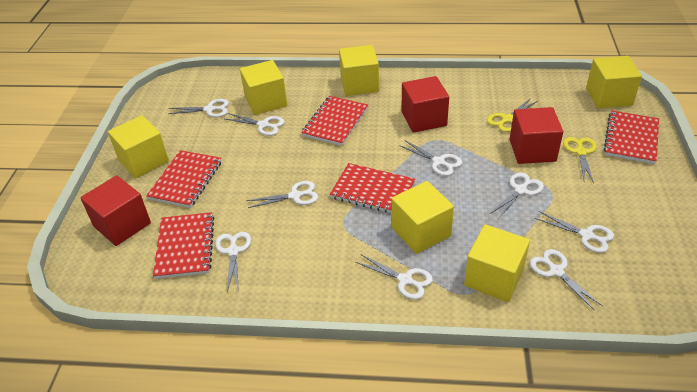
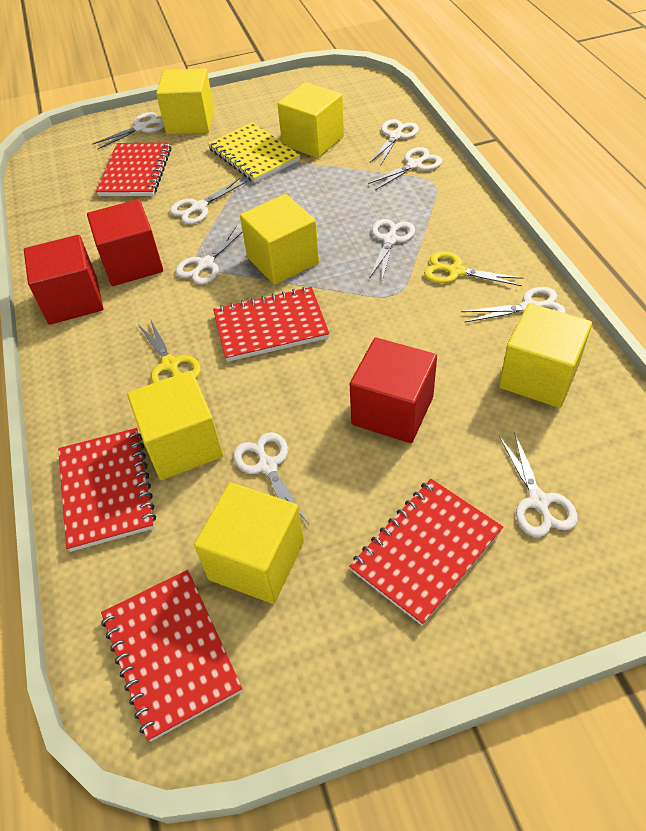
yellow notebook: none = 0 -> [208,122,300,183] = 1

